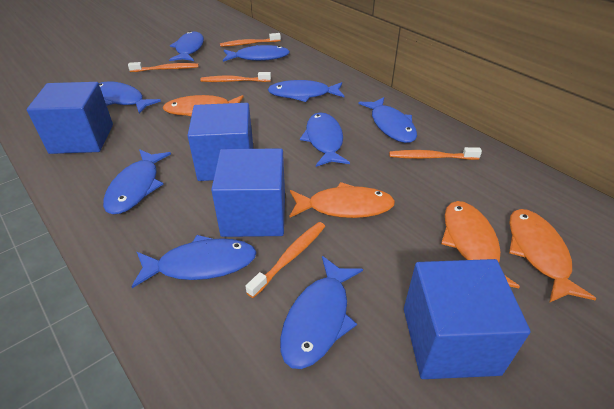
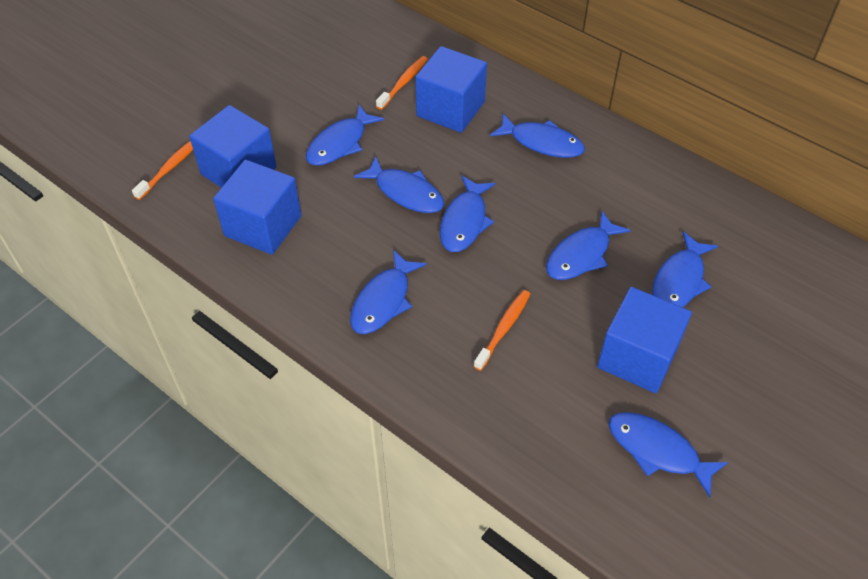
blue fish: [99,81,161,114] [103,149,171,214] [131,235,257,288] [169,31,204,61] [223,45,290,62] [268,80,345,102] [280,256,363,369] [300,112,350,167] [358,97,417,143] = 9 -> [306,105,384,166] [350,250,426,334] [354,156,444,213] [440,175,496,252] [490,114,585,158] [546,211,631,280] [609,412,728,498] [652,231,718,307] = 8
orange fish: [163,95,244,116] [289,182,395,218] [441,201,520,288] [509,209,597,303] = 4 -> none = 0
orange toothbrush: [128,62,199,72] [200,72,271,82] [220,33,281,47] [246,222,325,298] [389,147,482,160] = 5 -> [132,140,193,200] [376,56,428,110] [473,290,530,371] = 3

